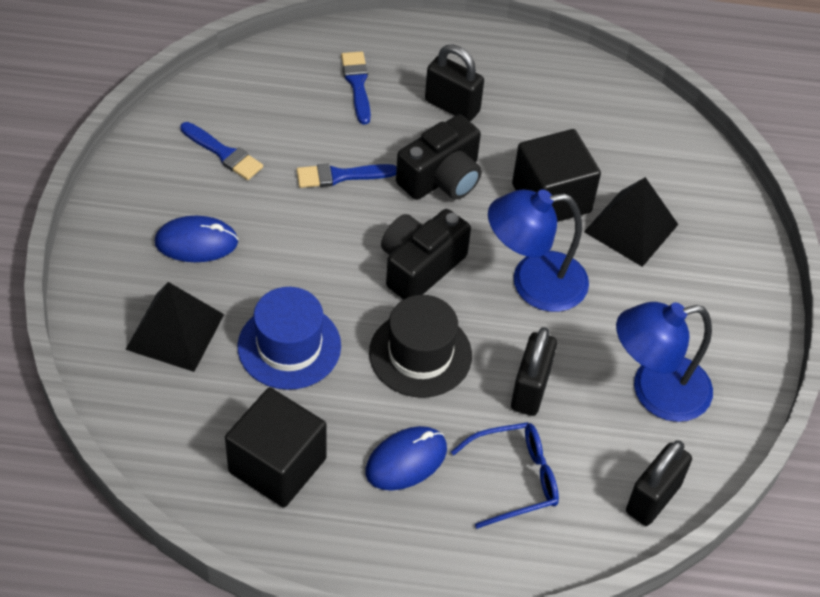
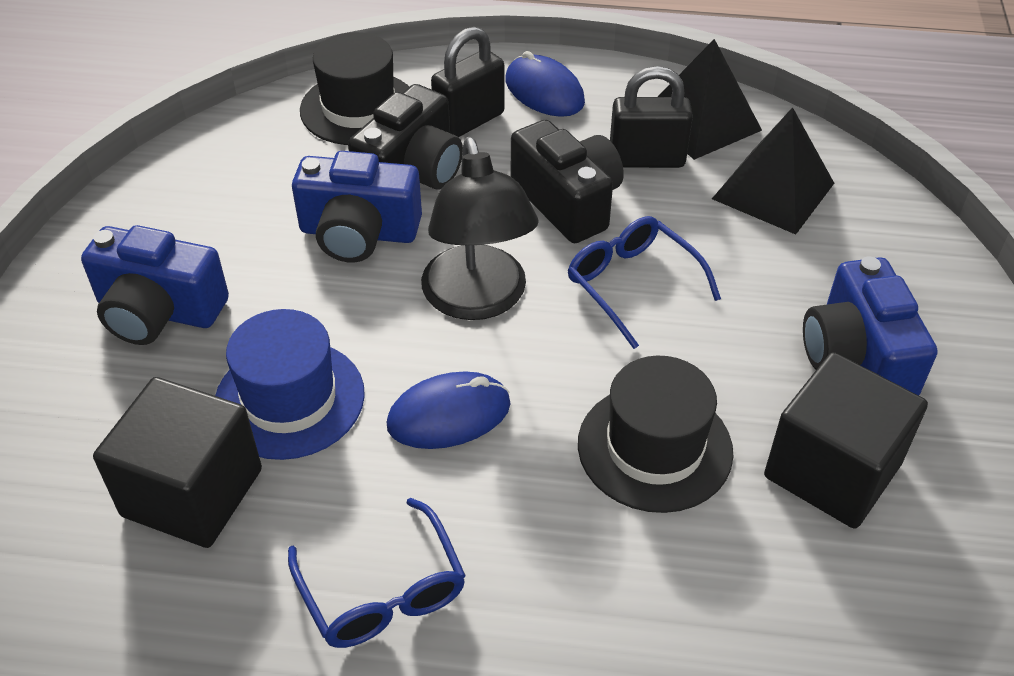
black hat: [369,295,472,398] = 1 -> [300,32,409,145] [578,356,734,513] = 2
black lamp: none = 0 -> [421,137,539,320] = 1
black padlock: [425,45,484,121] [511,327,557,416] [626,440,692,526] = 3 -> [431,27,504,137] [610,66,693,168] = 2
blue brush: [180,122,263,180] [297,163,397,188] [341,51,371,125] = 3 -> none = 0
blue camera: none = 0 -> [81,225,229,345] [292,151,422,262] [803,256,937,395] = 3
blue glasses: [451,422,559,529] = 1 -> [288,498,466,648] [568,216,721,349] = 2
blue lamp: [488,189,589,312] [616,302,713,422] = 2 -> none = 0

